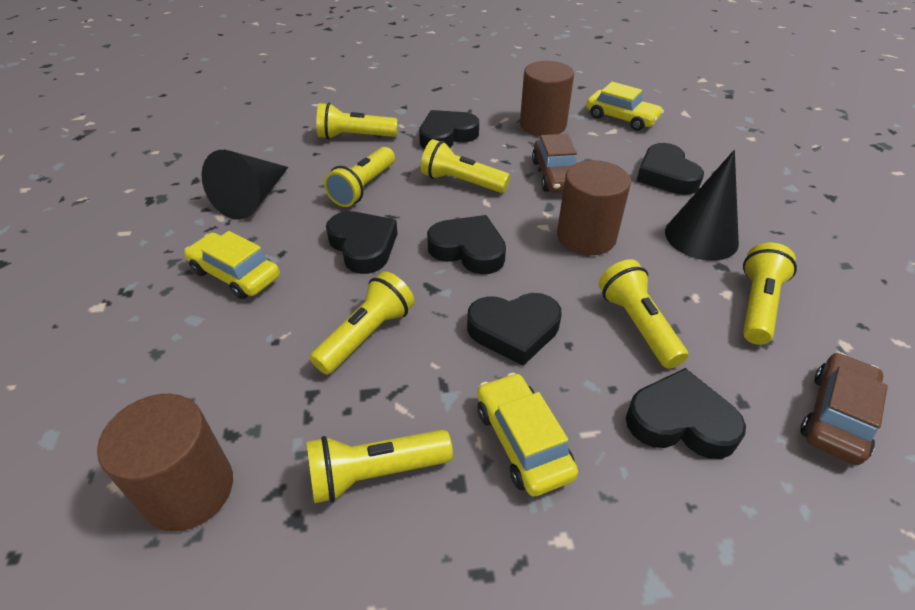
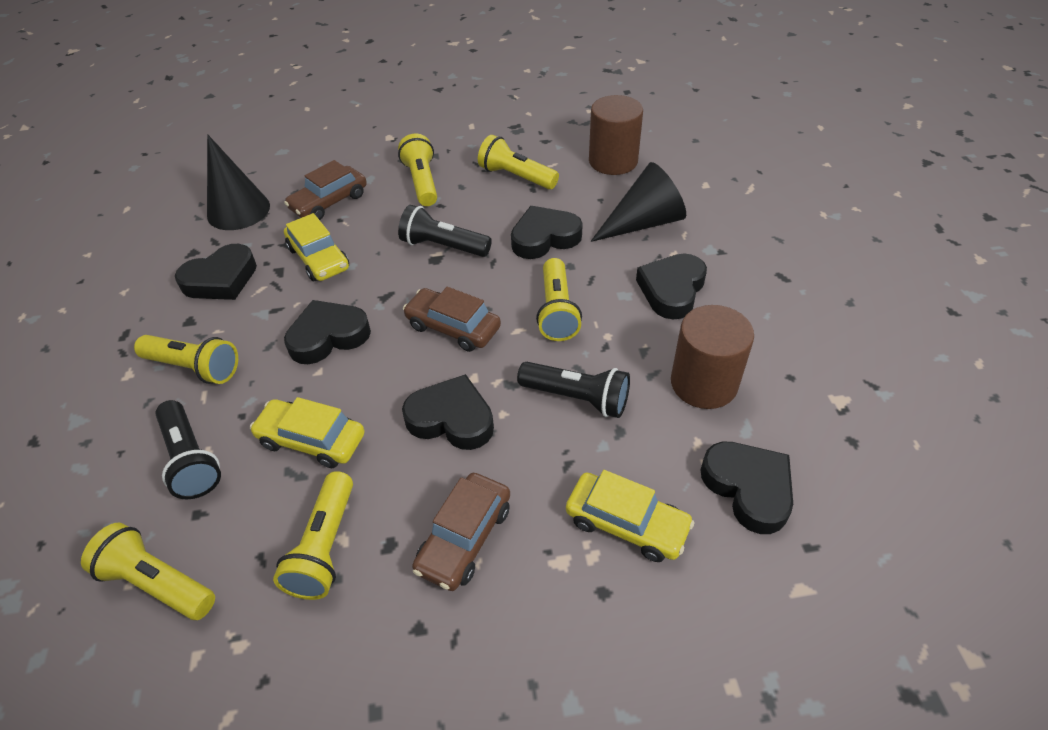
black flashlight: none = 0 -> [155,400,221,499] [398,205,492,257] [517,362,630,418] = 3
brown car: [532,134,577,193] [800,352,888,465] = 2 -> [284,160,367,220] [403,287,501,352] [412,473,510,591] = 3
brown cylinder: [97,394,233,531] [520,61,574,136] [557,160,631,255] = 3 -> [589,95,643,175] [671,305,754,409] = 2
yellow flashlight: [307,430,453,503] [310,271,415,375] [316,103,398,139] [324,147,395,207] [421,139,510,193] [598,259,688,369] [743,243,797,345] = 7 -> [81,523,215,620] [134,335,238,384] [273,471,353,600] [398,134,437,206] [478,135,559,189] [536,258,582,341] = 6

